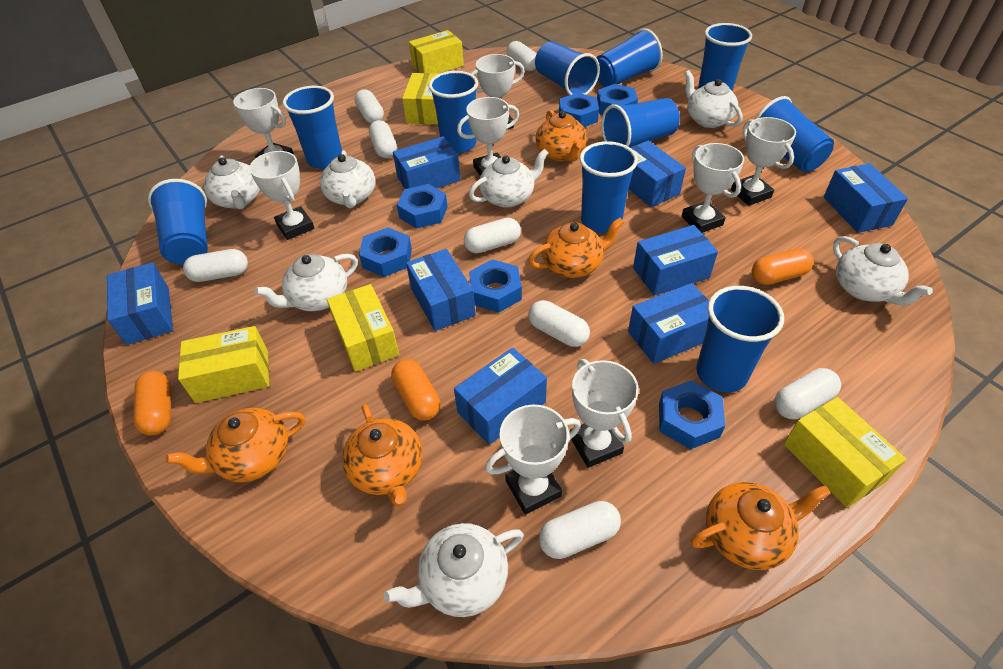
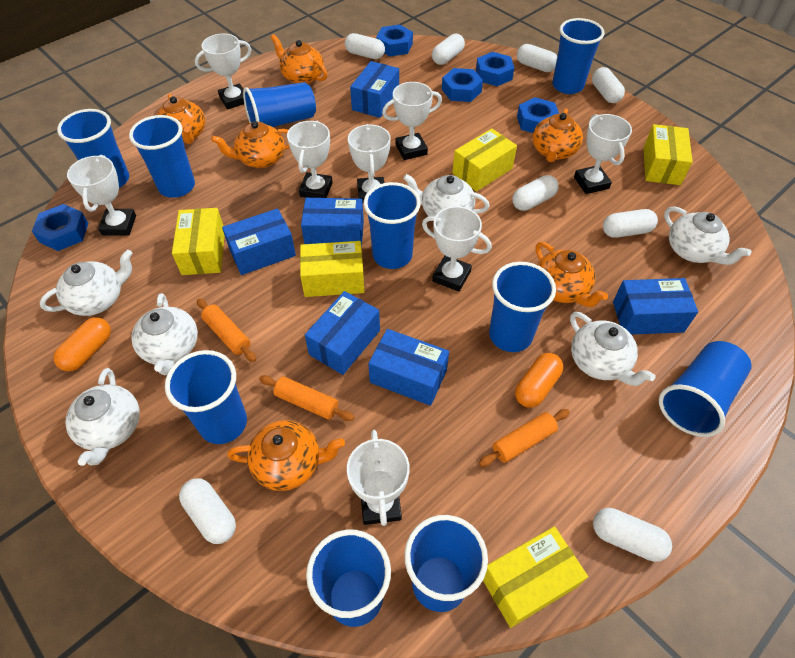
blue box: [107,263,173,345] [393,136,460,189] [406,249,476,331] [454,348,547,445] [628,141,686,207] [628,283,709,364] [633,225,718,296] [824,163,908,233] = 8 -> [222,209,296,275] [301,198,364,248] [305,291,380,375] [350,61,399,118] [368,329,449,406] [613,278,698,335] = 6
blue nut: [359,227,412,277] [397,184,447,228] [469,259,522,313] [559,93,599,127] [597,84,638,115] [659,380,725,450] = 6 -> [32,204,88,251] [376,25,413,57] [442,68,483,102] [476,52,514,86] [517,97,559,133] = 5
orange capsule: [134,371,171,436] [391,359,440,421] [752,248,813,285] = 3 -> [53,317,111,371] [515,353,563,408] = 2
orange rolling pin: none = 0 -> [197,299,256,362] [259,375,354,421] [479,409,570,467] = 3
orange teapot: [166,408,305,482] [342,404,423,507] [528,218,624,278] [536,110,587,162] [691,482,831,570] = 5 -> [157,94,206,144] [211,121,290,168] [227,420,345,491] [270,34,327,84] [532,109,583,162] [536,242,608,307] = 6
white teapot: [203,155,260,209] [255,254,358,311] [320,150,375,208] [384,523,524,617] [469,149,548,208] [684,70,743,128] [833,236,933,306] = 7 -> [39,250,133,316] [65,368,140,466] [131,293,198,376] [403,174,490,216] [570,312,655,386] [664,206,751,265] = 6

